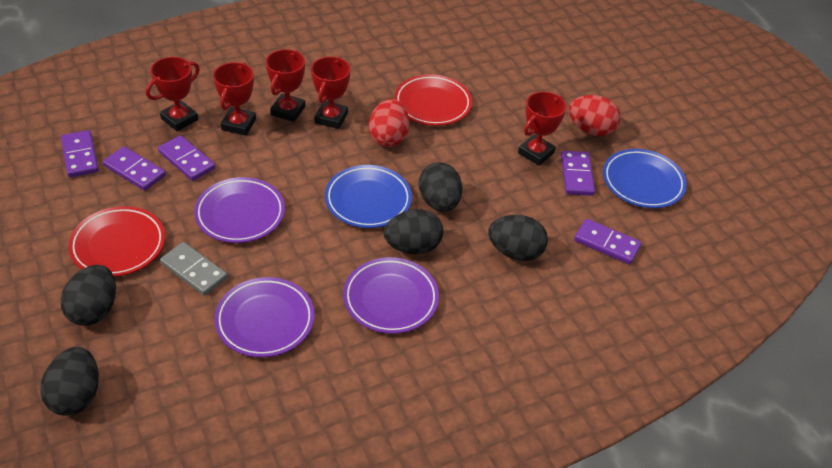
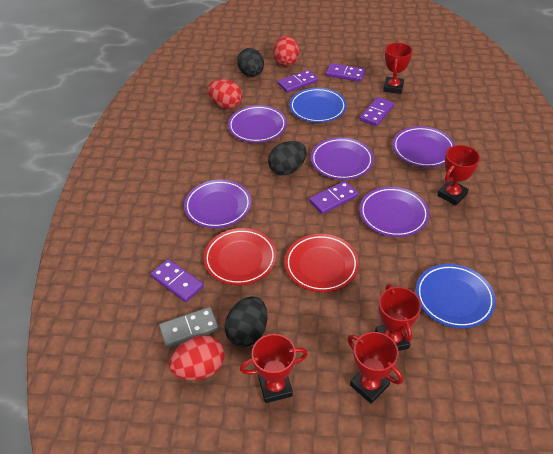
black egg: [41,347,99,416] [61,265,116,326] [384,209,443,254] [419,162,462,212] [488,215,548,261] = 5 -> [225,296,268,347] [237,48,264,77] [268,141,307,175] = 3
purple plate: [194,177,285,243] [214,277,314,357] [343,257,439,334] = 3 -> [184,180,251,228] [228,105,287,143] [311,137,374,180] [360,187,429,237] [393,126,455,167] = 5
red egg: [369,99,409,147] [569,95,621,136] = 2 -> [169,335,225,380] [208,79,242,109] [274,36,299,66] = 3

